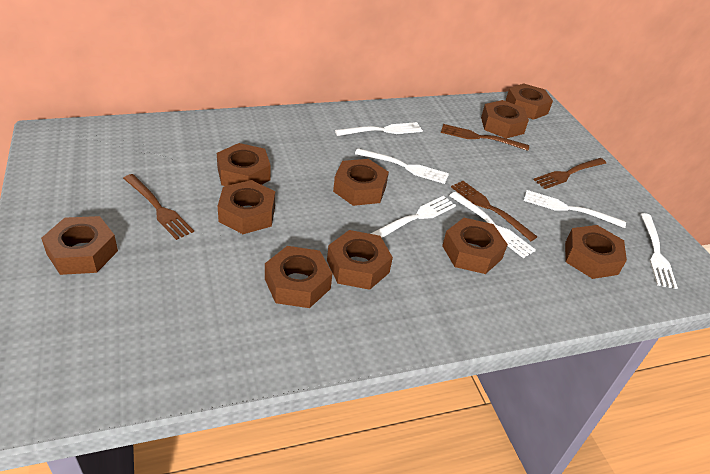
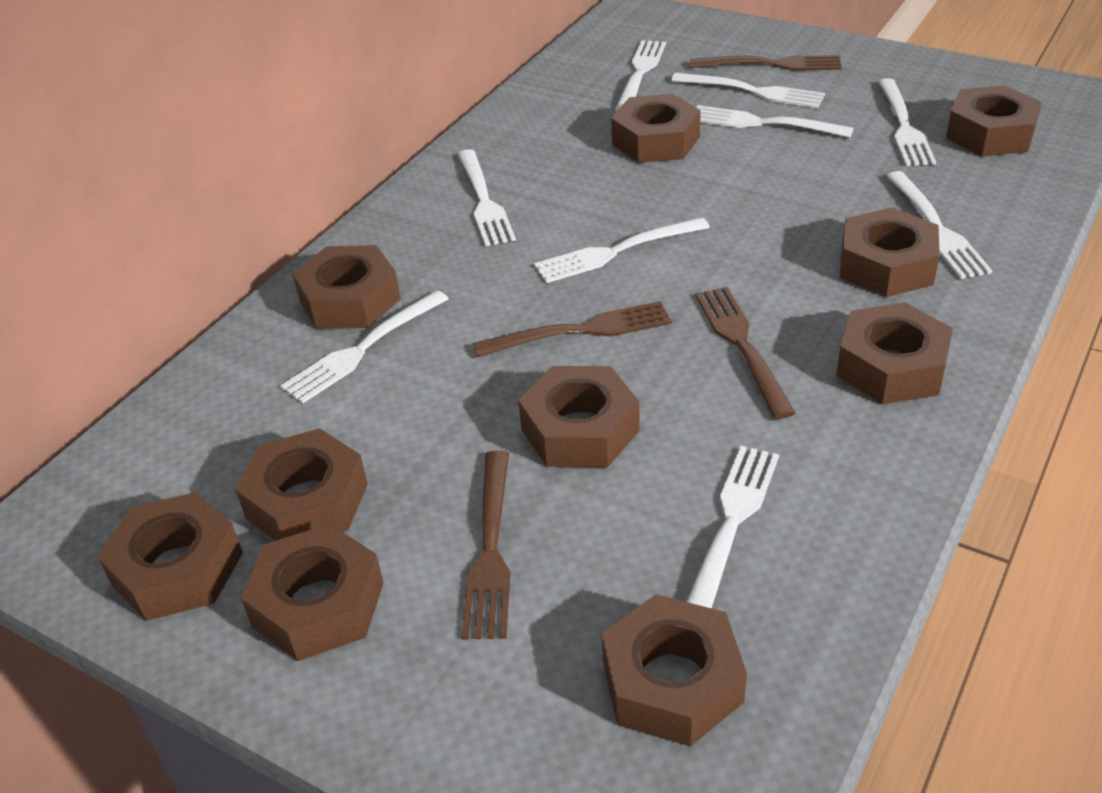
white fork: [335,122,423,136] [355,148,449,184] [370,196,456,238] [449,192,536,258] [524,190,626,228] [641,213,678,289] = 6 -> [280,290,449,404] [458,149,516,246] [534,217,710,283] [615,40,666,112] [671,73,825,108] [686,446,779,608] [697,105,854,138] [878,78,936,166] [886,171,993,279] = 9

